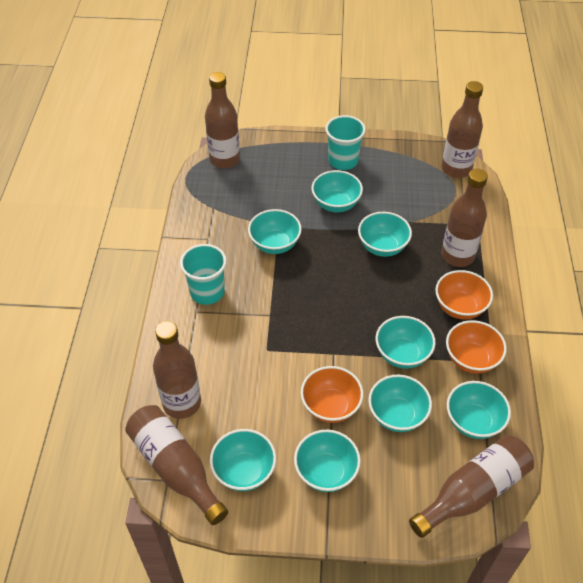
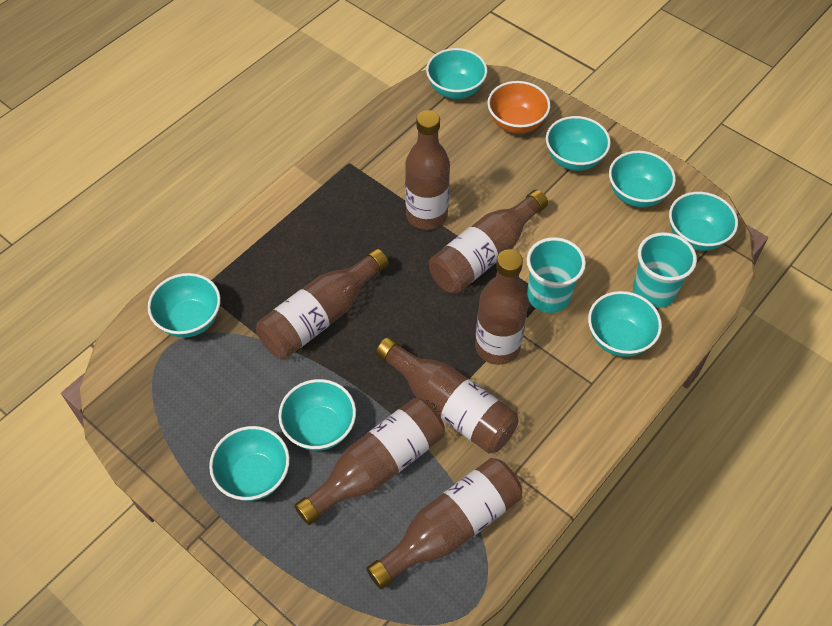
brown bottle: [125,405,228,525] [153,321,201,419] [205,72,240,169] [409,435,534,538] [441,81,483,178] [441,169,488,267] = 6 -> [256,248,389,359] [294,398,445,525] [366,458,522,589] [376,337,519,453] [405,110,450,230] [429,189,548,294] [475,249,529,365] = 7
orange bowl: [301,366,363,423] [435,270,493,320] [446,320,507,374] = 3 -> [487,81,551,134] = 1

